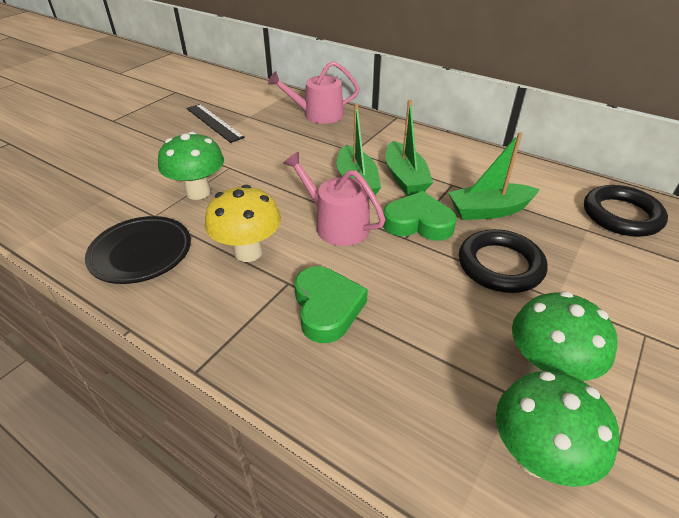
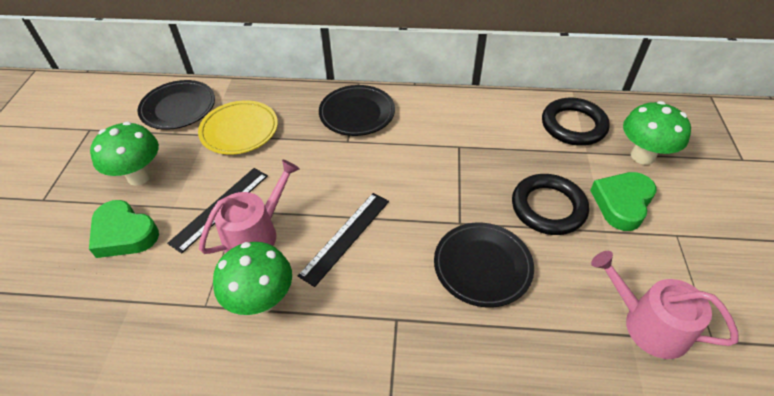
black plate: [85,216,191,284] = 1 -> [137,80,215,130] [319,85,395,136] [434,223,534,307] = 3
black ruler: [186,104,245,143] = 1 -> [167,168,268,253] [298,193,389,287] = 2
green boat: [336,104,381,199] [386,100,433,196] [448,132,540,220] = 3 -> none = 0
yellow mushroom: [205,185,281,262] = 1 -> none = 0
yellow plate: none = 0 -> [198,100,278,155] = 1

